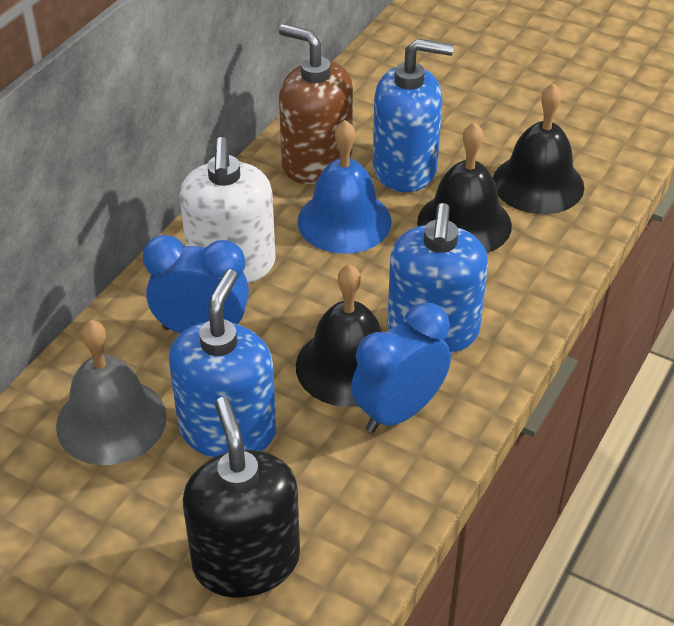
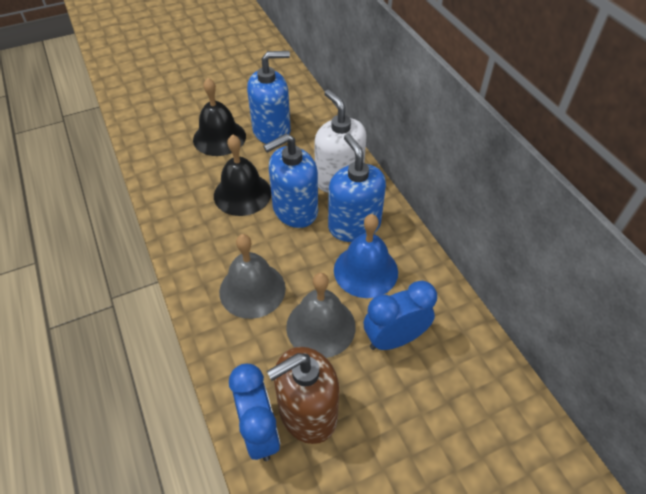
black bell: [296,264,382,407] [417,122,512,253] [493,83,584,214] = 3 -> [193,78,246,156] [214,134,271,216] = 2
black soap dispenser: [183,397,300,598] = 1 -> none = 0
grey bell: [56,320,167,465] = 1 -> [219,234,286,319] [286,273,356,358] = 2

